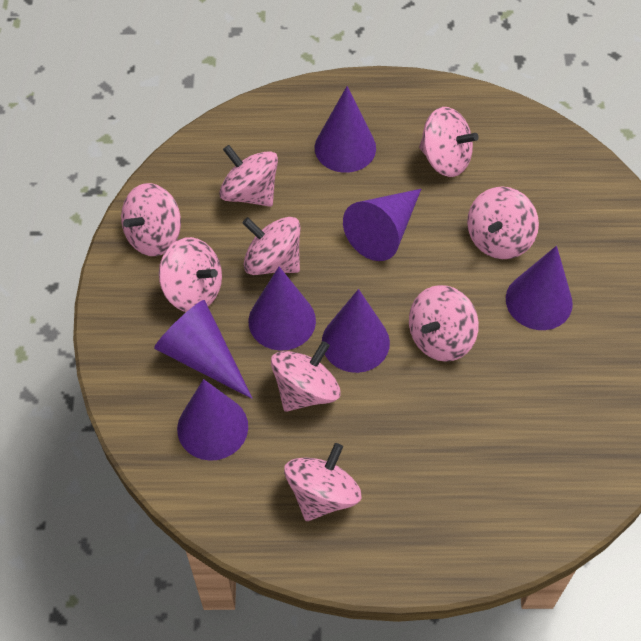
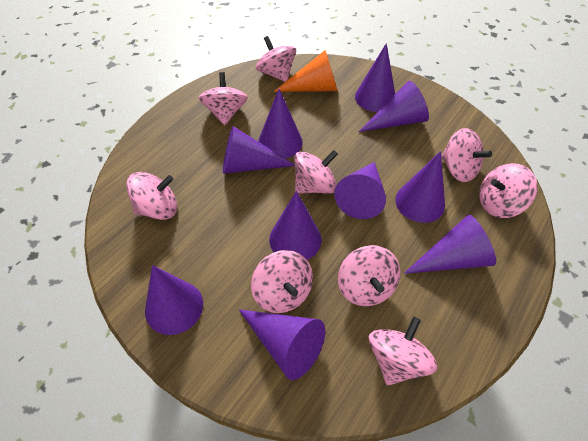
orange cone: none = 0 -> [274,50,338,92] = 1
purple cone: [154,300,253,399] [177,379,248,461] [248,267,316,351] [315,86,376,173] [322,289,390,373] [343,189,421,261] [506,246,573,330] = 7 -> [145,265,203,335] [223,126,295,174] [239,309,325,380] [258,89,303,159] [269,191,322,260] [334,162,386,219] [355,43,395,112] [358,81,429,132] [395,151,445,223] [404,215,496,274] = 10

